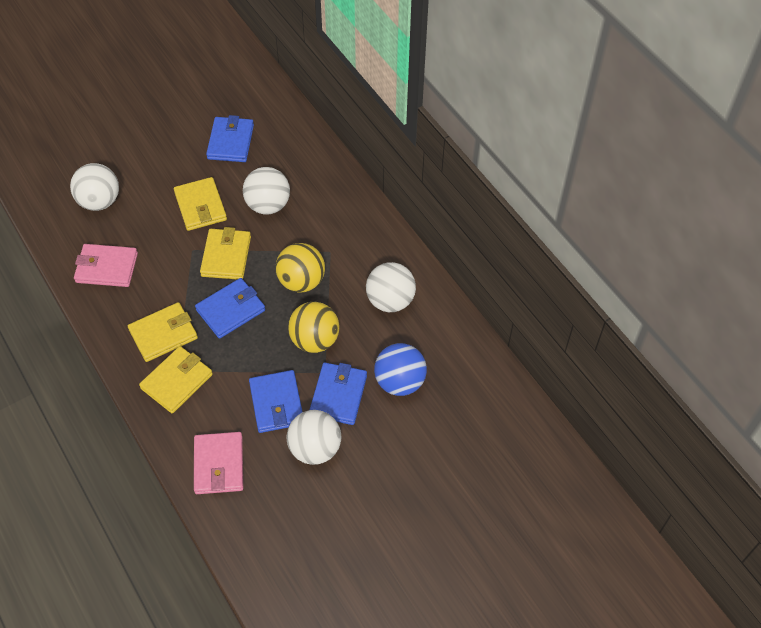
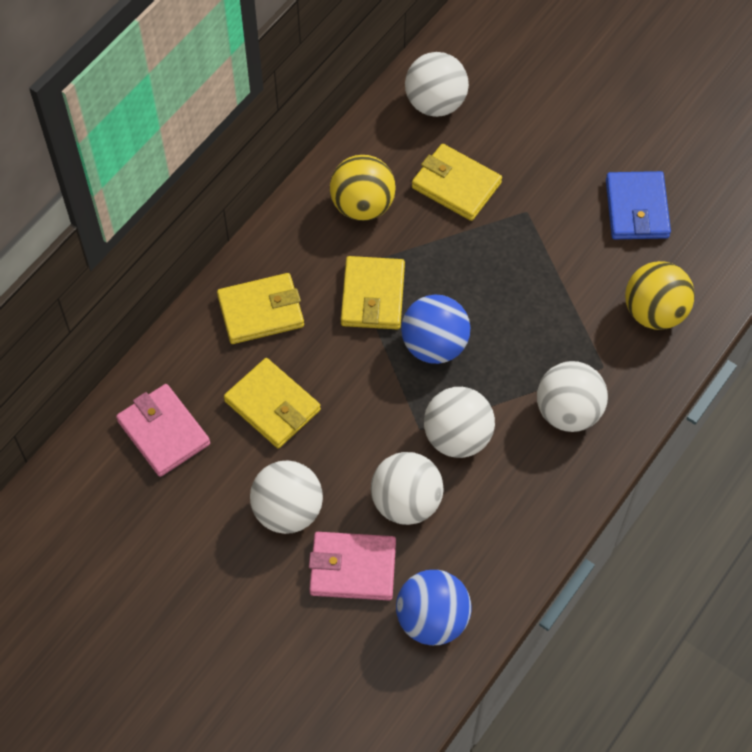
blue ball: [374,343,427,396] = 1 -> [396,570,472,645] [401,294,470,364] = 2
blue wallet: [195,278,265,339] [206,115,254,162] [249,370,303,433] [310,363,367,425] = 4 -> [606,171,671,239] = 1
white ball: [70,163,119,211] [243,167,290,215] [287,410,341,465] [366,262,416,312] = 4 -> [250,460,323,534] [371,452,443,525] [405,52,469,117] [424,387,495,458] [537,361,608,432] = 5

